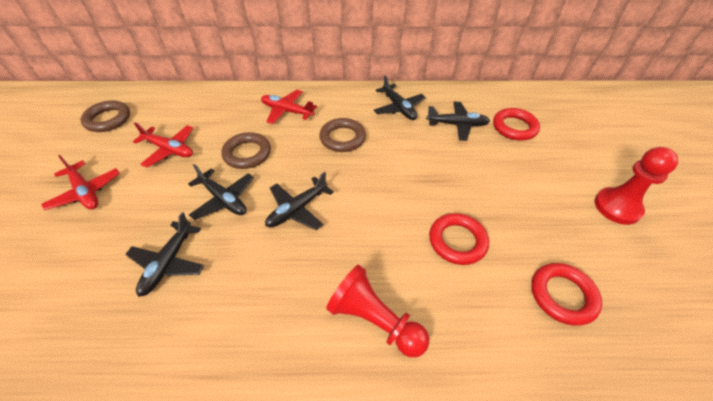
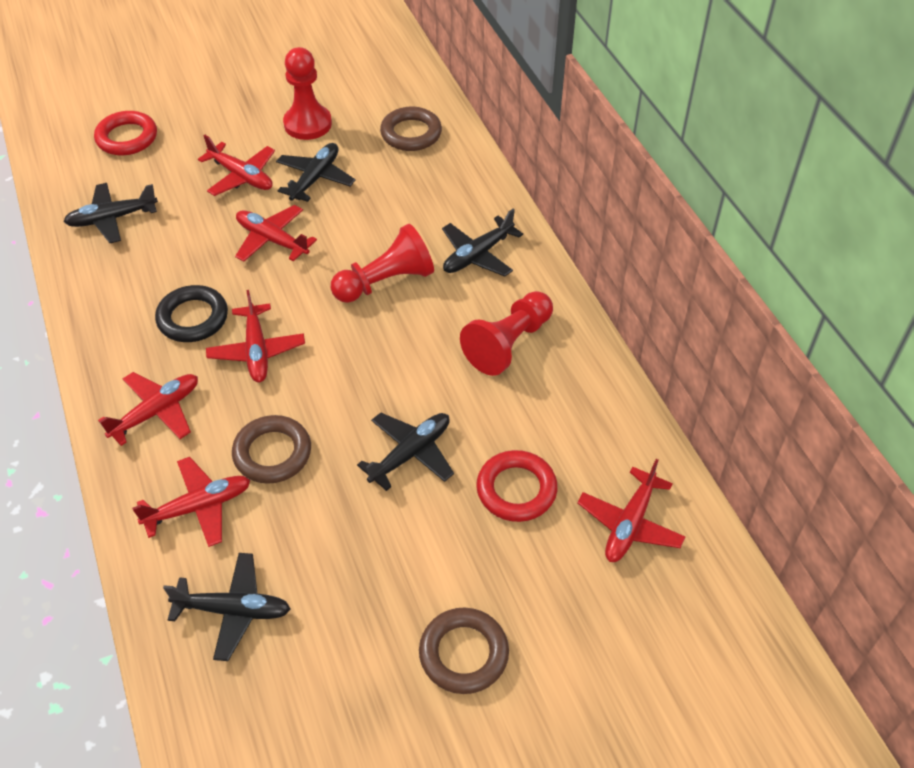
black ring: none = 0 -> [155,285,228,342] = 1
red pawn: [326,265,429,357] [595,147,678,225] = 2 -> [283,47,332,140] [331,224,434,303] [460,291,553,376] = 3
red plane: [41,155,120,210] [133,123,193,168] [261,90,317,124] = 3 -> [98,372,198,446] [132,457,250,547] [198,135,275,196] [206,290,305,382] [235,205,317,262] [577,459,685,562] = 6
red ring: [429,213,489,265] [493,108,540,141] [531,263,602,326] = 3 -> [94,111,157,155] [476,450,558,522] = 2

